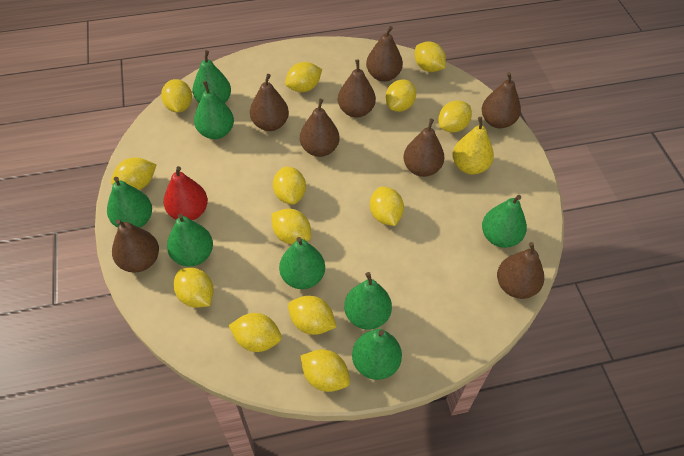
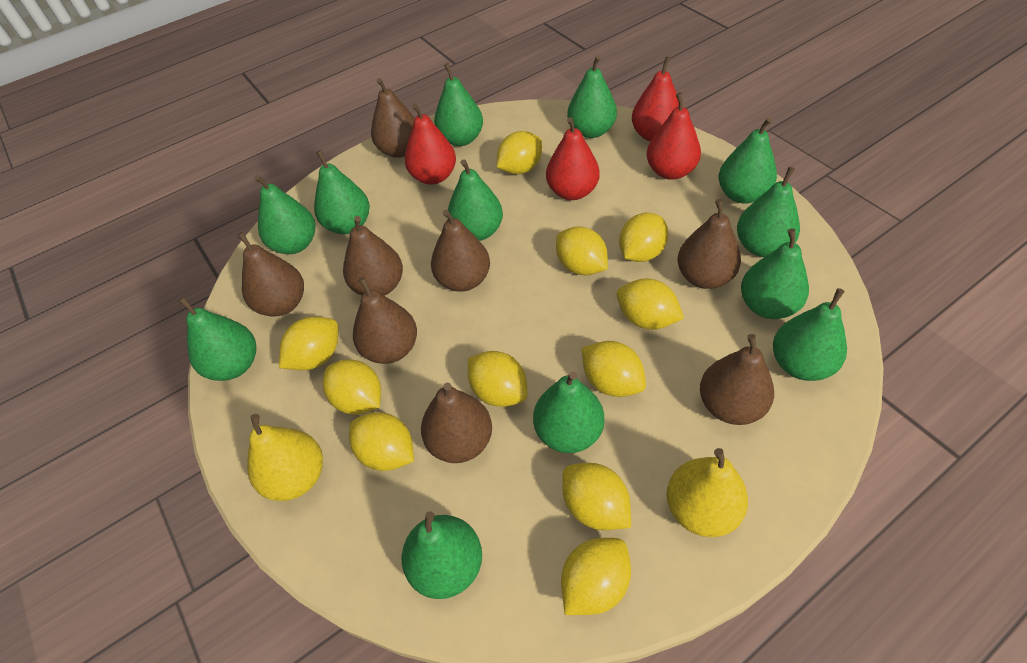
green pear: [107,177,152,228] [167,213,213,266] [193,50,231,103] [194,81,234,139] [279,237,325,289] [344,272,392,330] [352,329,402,380] [482,195,527,248] = 8 -> [178,296,256,381] [254,175,315,254] [314,150,370,234] [402,511,482,599] [434,63,483,146] [448,159,503,241] [533,372,604,453] [567,55,617,138] [719,117,777,204] [737,166,800,257] [741,228,809,319] [773,288,847,381] = 12
red pear: [164,166,208,220] = 1 -> [404,104,456,184] [546,117,600,200] [632,56,679,141] [646,92,701,180] = 4
yellow lemon: [111,157,157,190] [161,79,192,113] [174,267,214,308] [229,313,282,352] [272,208,311,245] [273,166,306,205] [285,62,322,92] [288,296,336,335] [300,349,350,392] [370,187,404,226] [385,79,416,112] [415,42,446,72] [438,100,472,133] = 13 -> [279,317,338,370] [322,359,381,415] [349,412,414,471] [468,351,527,407] [497,131,542,174] [556,227,608,275] [561,538,631,615] [562,463,631,530] [582,341,646,397] [617,279,684,330] [619,213,669,262] = 11
yellow pear: [453,117,494,174] = 1 -> [247,414,323,501] [667,448,748,537] = 2

